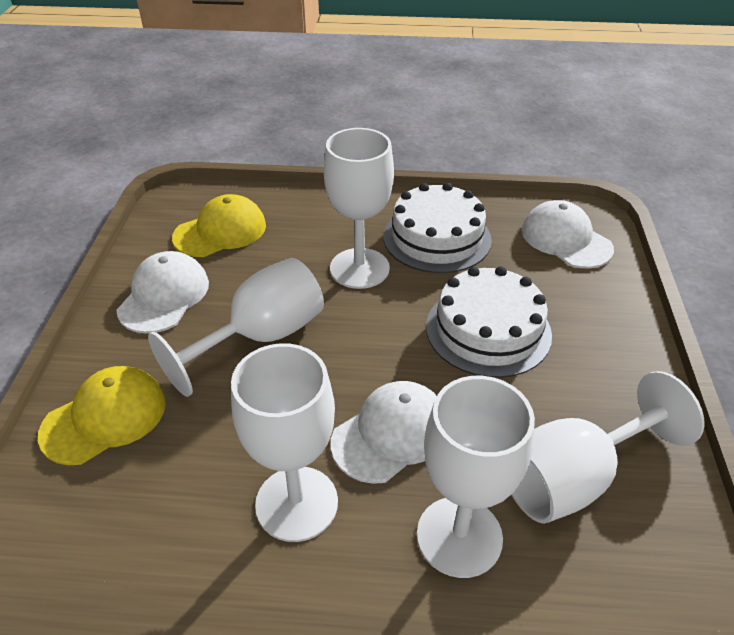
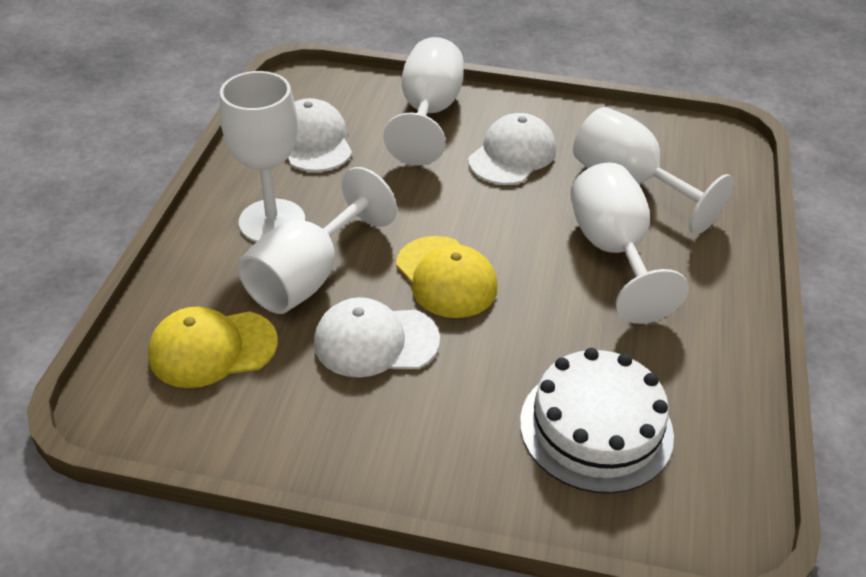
white cake: [383,183,492,273] [426,266,552,378] = 2 -> [520,348,674,494] = 1

